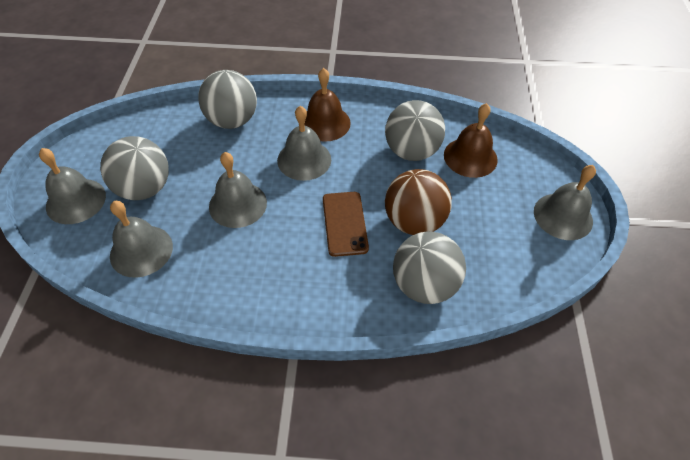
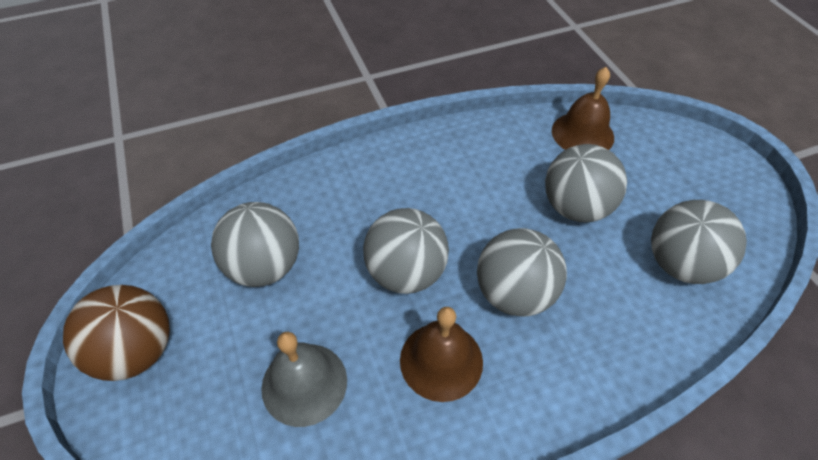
brown phone: [323,192,369,257] = 1 -> none = 0
grey ball: [100,136,169,200] [198,70,257,129] [385,100,445,161] [393,232,466,304] = 4 -> [211,202,299,287] [363,208,449,294] [477,228,567,317] [545,144,627,222] [651,200,747,284] = 5
grey bell: [39,148,106,224] [110,201,173,278] [209,152,267,228] [277,106,331,181] [534,165,596,240] = 5 -> [261,332,347,427] = 1

